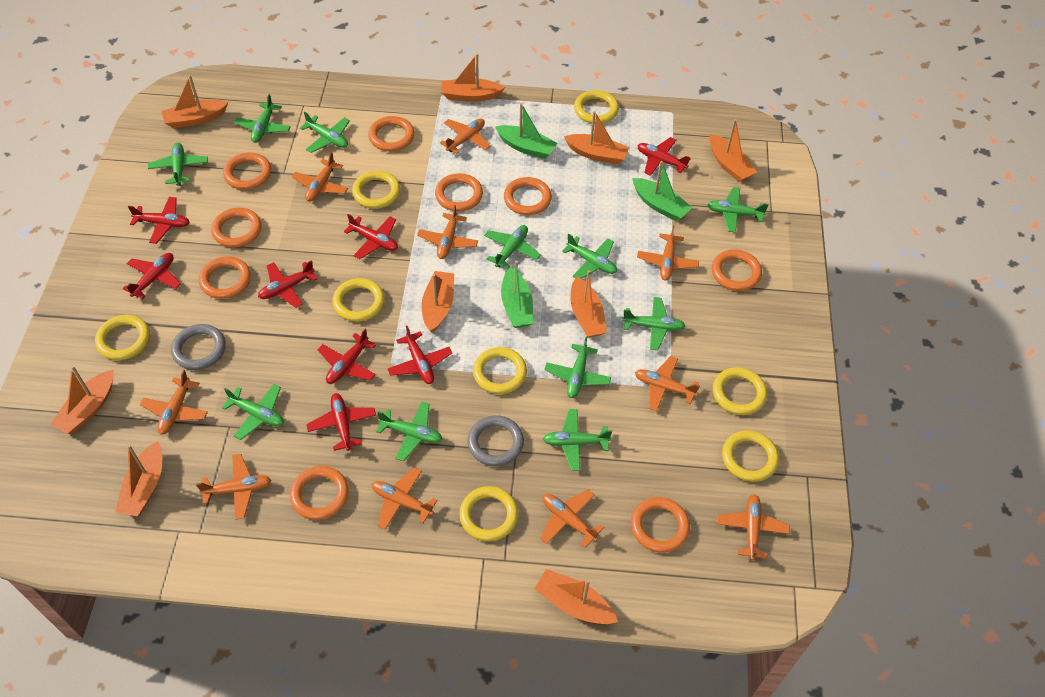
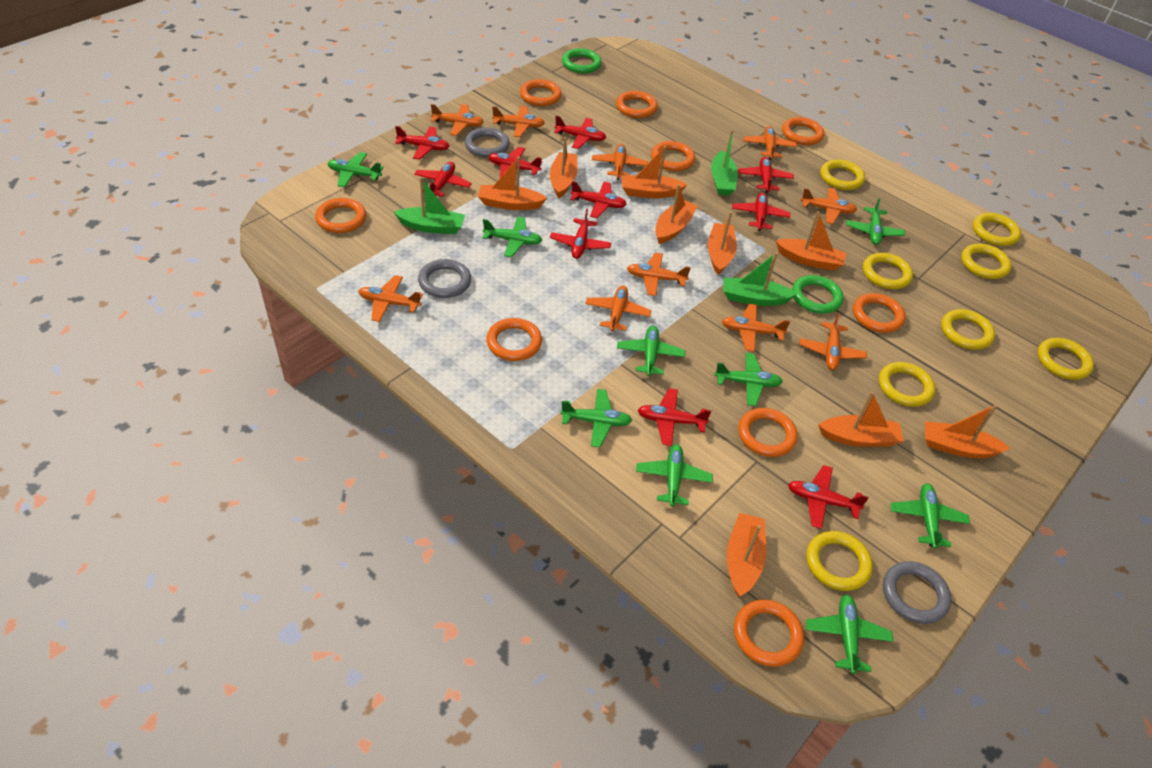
green plane: [148,142,208,186] [222,384,284,440] [234,94,291,143] [300,111,350,153] [376,401,443,461] [484,225,541,269] [543,409,612,471] [544,337,611,398] [562,234,617,279] [622,297,685,350] [707,187,769,233] = 11 -> [327,152,384,188] [483,216,542,257] [560,389,632,447] [617,326,685,376] [636,444,713,507] [714,353,783,406] [806,594,893,674] [846,198,905,245] [891,484,970,549] = 9
green ring: none = 0 -> [562,48,602,73] [792,275,843,314] = 2
grey ring: [171,324,226,370] [467,415,524,466] = 2 -> [418,259,471,298] [465,128,510,158] [883,561,951,624] = 3
red plane: [123,253,181,299] [128,197,190,244] [258,260,318,308] [306,393,376,451] [317,329,376,384] [344,214,398,259] [388,326,452,384] [637,137,691,176] = 8 -> [395,126,449,160] [414,162,472,197] [488,147,542,178] [550,209,611,259] [554,116,606,149] [570,181,627,218] [638,388,711,446] [732,193,790,231] [738,157,794,193] [788,465,869,529] = 10

